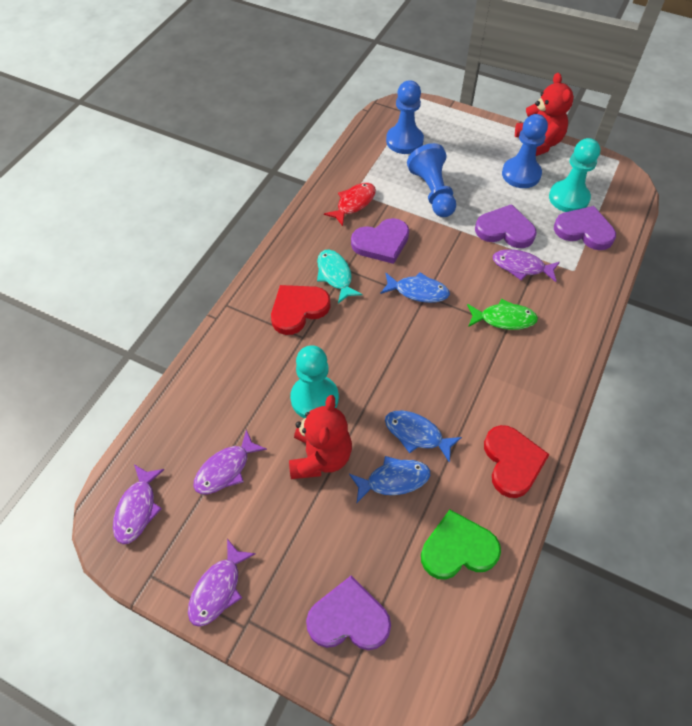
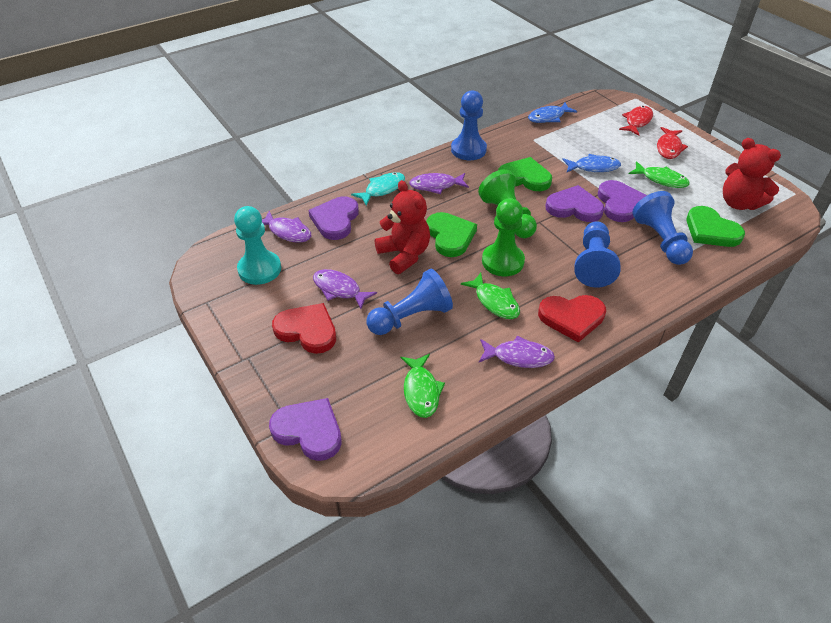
blue fish: [349,456,430,503] [380,272,450,303] [385,411,462,463] = 3 -> [528,102,577,123] [562,154,621,172] = 2
blue pawn: [386,80,424,154] [407,143,456,217] [502,114,548,188] = 3 -> [366,269,453,335] [451,90,487,160] [574,221,621,288] [633,191,693,265] = 4
green fish: [467,299,538,330] = 1 -> [401,354,445,418] [461,273,520,319] [629,161,690,188] = 3
green heart: [421,510,501,579] = 1 -> [426,212,477,257] [498,157,552,191] [686,206,745,247] = 3
green pawn: none = 0 -> [478,169,537,238] [482,198,525,276] = 2
red fish: [324,183,376,226] = 1 -> [619,106,653,136] [657,127,688,159] = 2
turquoise pawn: [290,345,339,418] [549,138,600,212] = 2 -> [234,206,281,285] = 1

